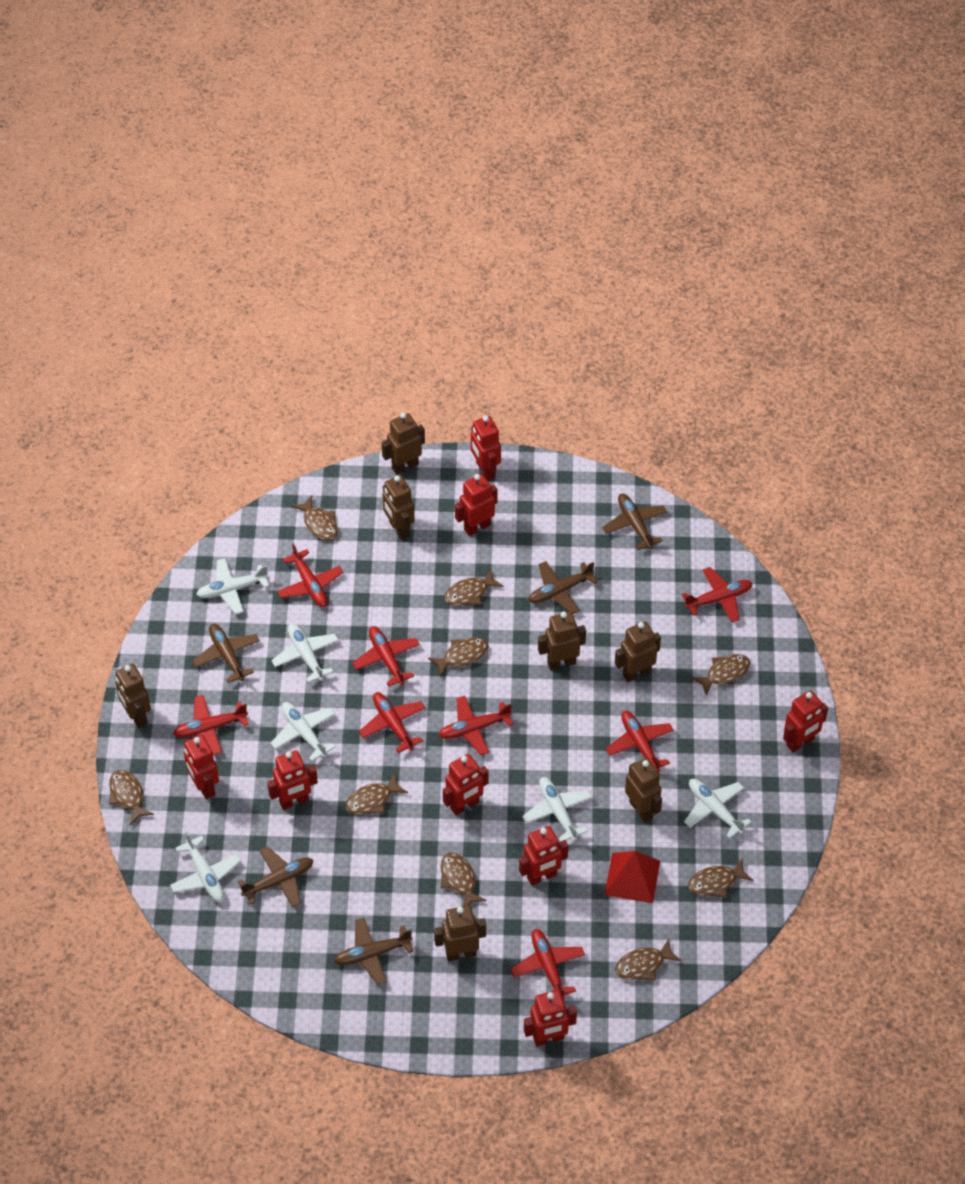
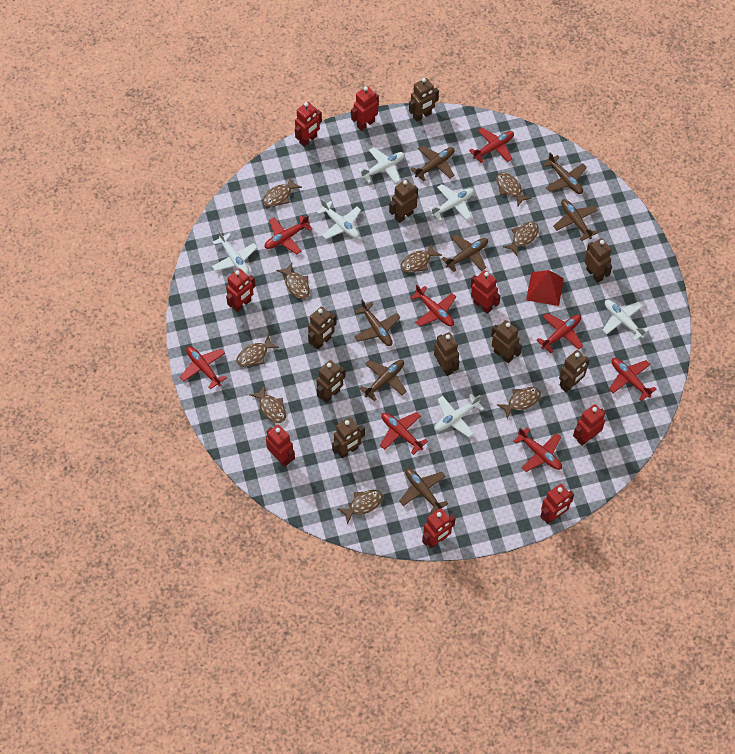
brown plane: [192,624,260,683] [238,846,313,908] [334,918,414,985] [528,561,598,614] [602,493,667,550] = 5 -> [354,299,401,346] [359,360,407,401] [399,468,449,514] [411,145,454,182] [442,234,488,272] [543,152,587,194] [553,199,598,241] = 7
brown robot: [115,664,151,728] [382,412,425,475] [383,475,415,540] [434,906,486,961] [538,612,586,670] [615,622,661,682] [625,758,662,822] = 7 -> [308,307,337,350] [316,360,346,403] [332,417,365,458] [389,179,418,223] [409,78,439,122] [434,332,459,376] [491,320,522,363] [559,350,590,393] [584,238,612,283] = 9

